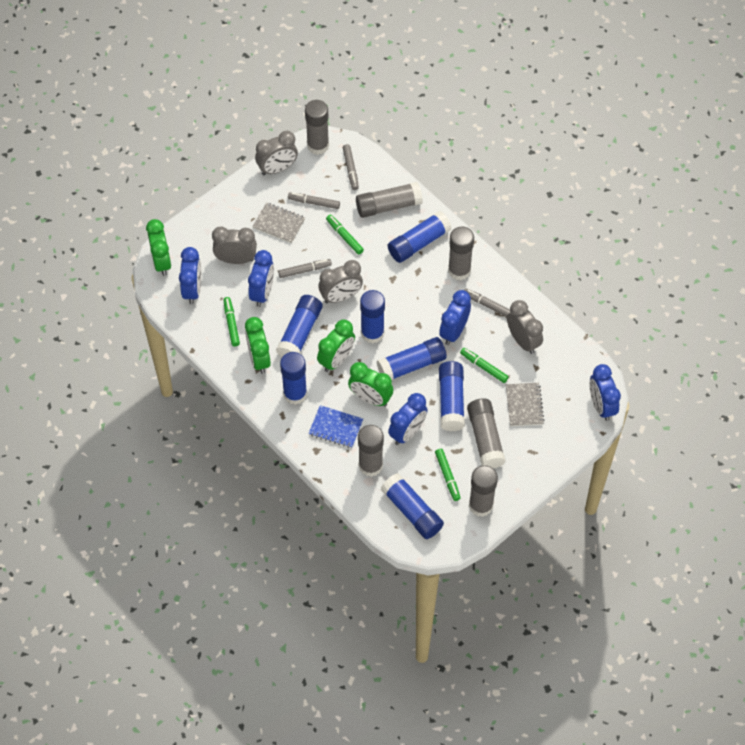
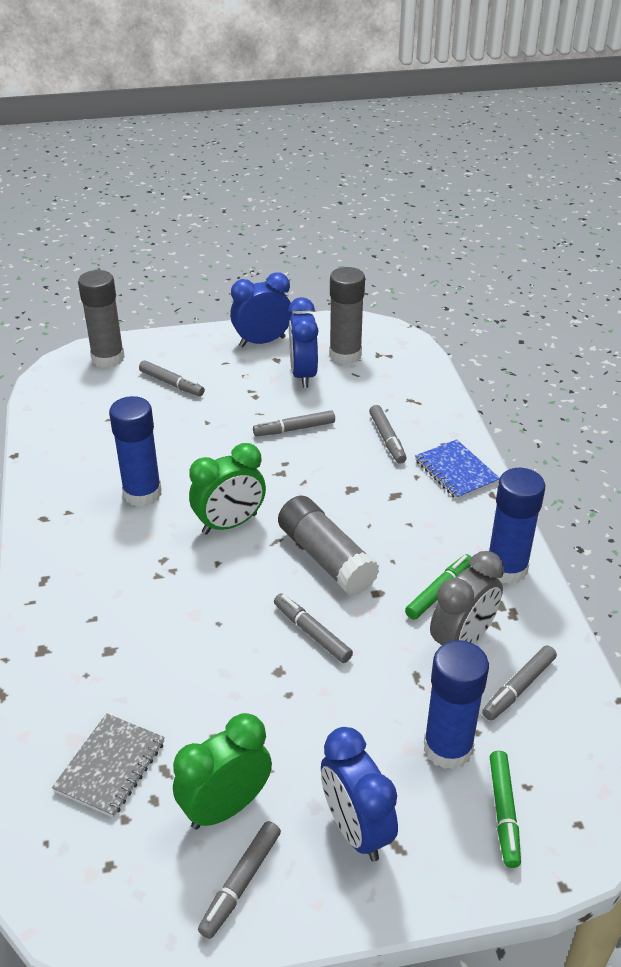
blue clock: [179,247,201,304] [248,250,274,307] [388,393,428,445] [439,290,471,345] [589,364,621,421] = 5 -> [230,273,292,347] [288,297,318,388] [321,727,398,862] = 3
blue glue stick: [276,295,323,357] [280,352,307,405] [360,290,385,344] [377,337,447,380] [381,473,444,539] [388,211,452,263] [439,361,465,431] = 7 -> [109,396,162,507] [424,640,489,770] [489,468,545,584] = 3
green clock: [146,219,171,276] [245,317,271,374] [317,320,355,372] [348,362,393,406] = 4 -> [173,713,272,830] [189,443,266,535] = 2
green marker: [223,297,240,347] [326,215,364,255] [435,449,461,501] [460,348,509,383] = 4 -> [405,554,472,620] [490,751,521,868] = 2
grey clock: [212,227,257,264] [255,131,298,175] [319,260,363,303] [507,300,543,354] = 4 -> [430,551,504,645] = 1
grey glue stick: [305,100,329,155] [356,182,423,218] [358,425,384,477] [448,226,474,280] [467,398,505,468] [469,465,498,517] = 6 -> [78,270,125,368] [278,496,379,596] [329,267,365,364] = 3
grey marker: [278,259,332,278] [288,193,340,209] [343,144,359,190] [464,289,510,317] = 4 -> [139,360,205,396] [198,821,281,939] [253,410,335,436] [274,594,353,663] [369,405,407,464] [482,645,557,720] = 6
grey notebook: [252,202,305,243] [506,383,545,426] = 2 -> [52,713,165,817] = 1

